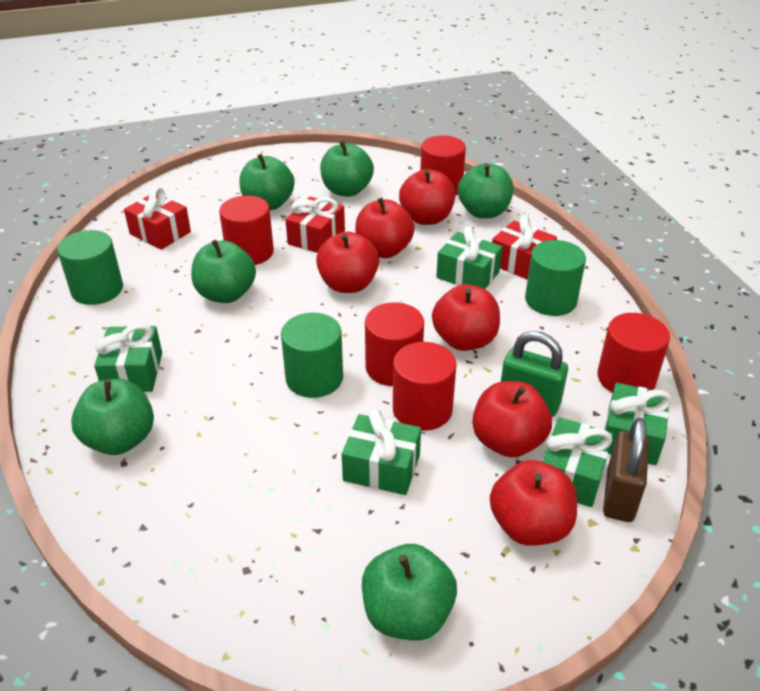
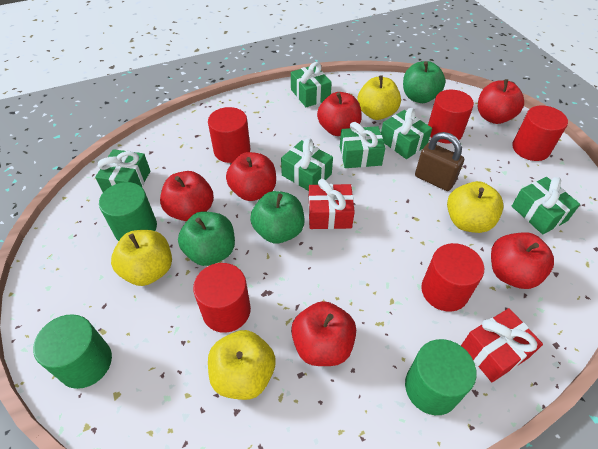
green apple: [71,379,154,455] [191,240,256,303] [239,154,294,210] [320,141,374,197] [362,544,457,641] [458,163,514,218] = 6 -> [178,212,235,266] [250,191,304,244] [403,61,445,103] = 3
green gift: [94,323,162,392] [342,409,421,495] [436,226,502,289] [542,417,614,507] [604,383,672,465] = 5 -> [95,149,150,192] [281,138,333,191] [291,62,332,107] [340,122,385,168] [381,108,432,159] [512,177,580,234] = 6
green padlock: [501,331,568,417] = 1 -> none = 0
red gift: [124,187,191,250] [285,197,345,253] [492,215,557,280] = 3 -> [308,179,355,229] [461,308,543,382] = 2
yellow apple: none = 0 -> [111,230,172,286] [208,330,276,400] [358,75,401,120] [447,181,504,233] = 4

